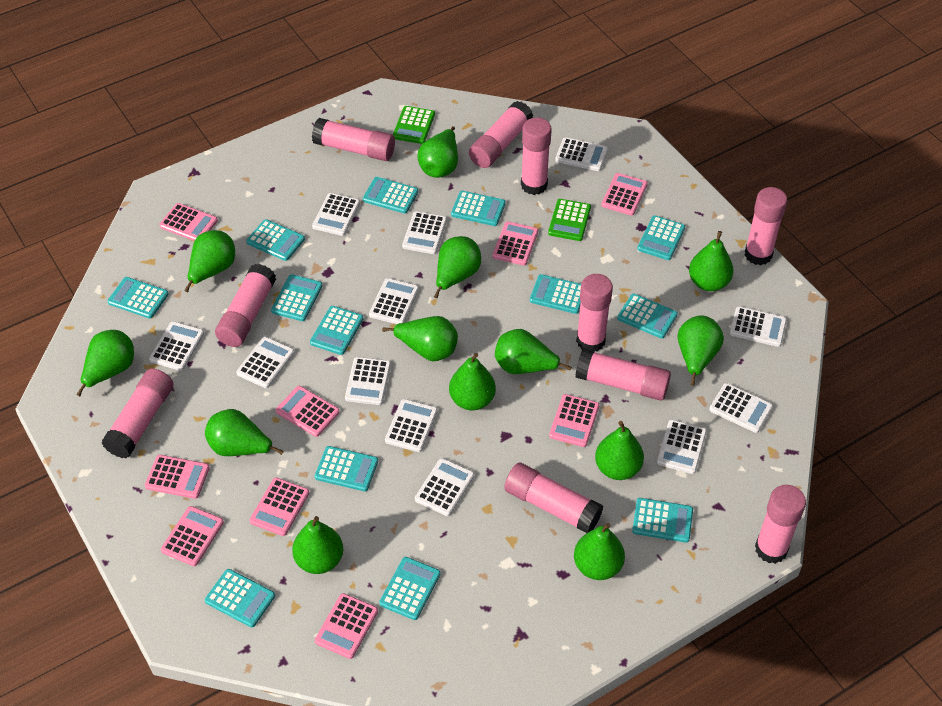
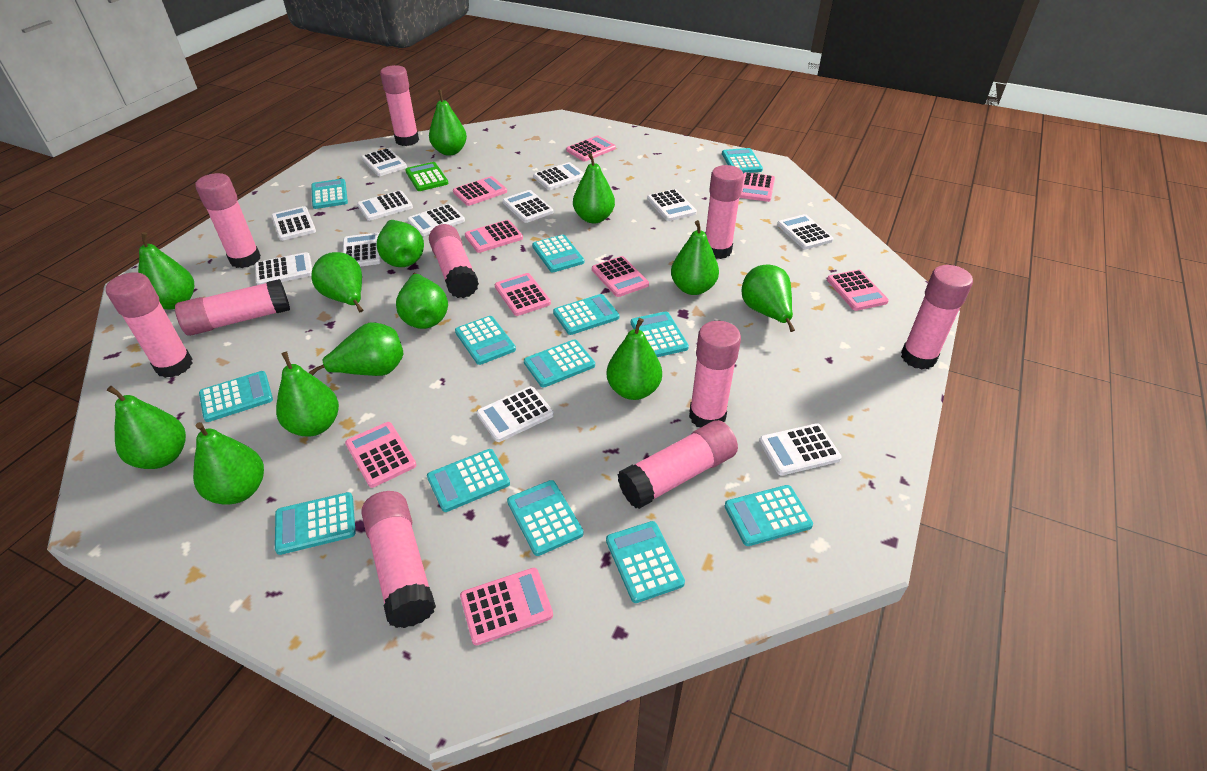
green calculator: [393,106,435,144] [548,199,591,241] = 2 -> [405,162,449,191] = 1

